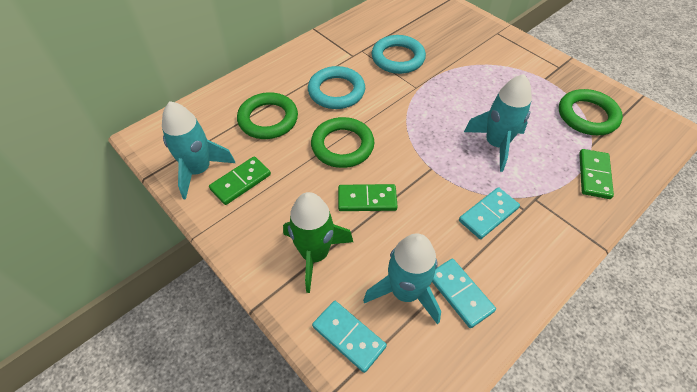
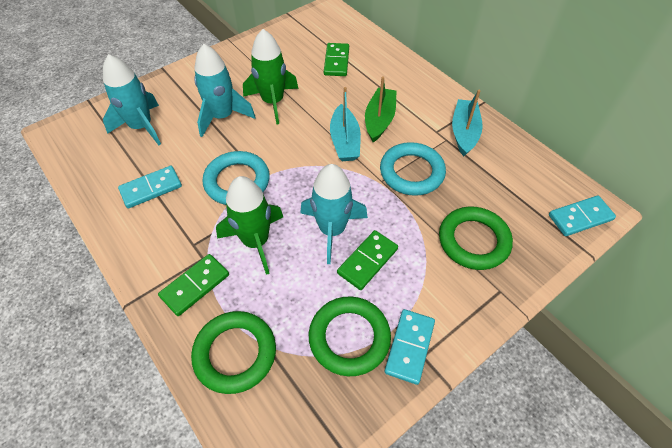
green boat: none = 0 -> [365,76,397,142] = 1
green rocket: [283,192,353,293] = 1 -> [216,176,283,275] [243,29,299,125] = 2
turquoise boat: none = 0 -> [330,87,361,161] [452,90,483,156] = 2

